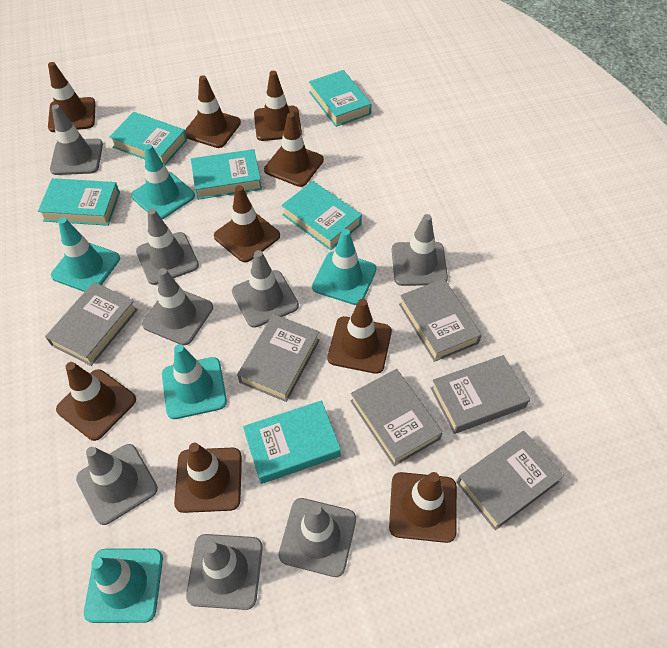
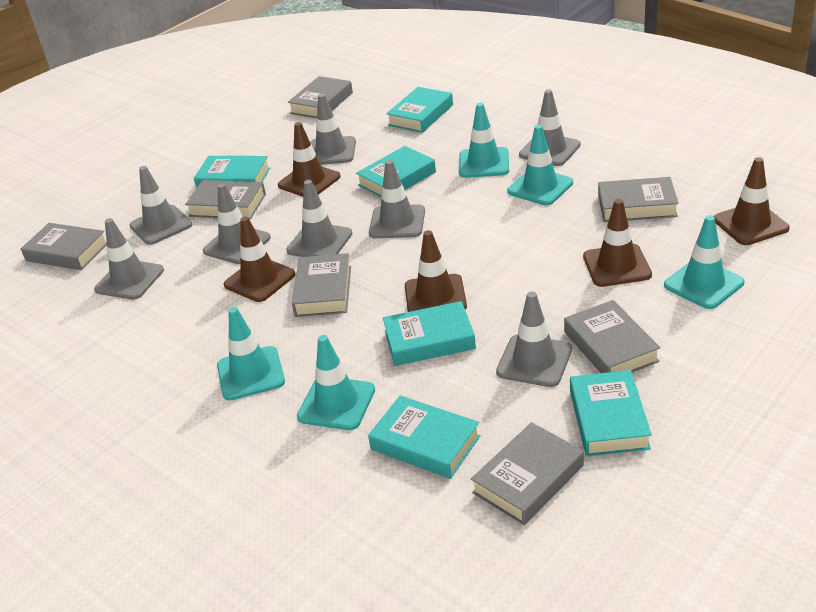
brown traffic cone: [48,62,96,132] [56,362,136,441] [174,442,242,513] [185,75,241,148] [214,185,280,263] [254,71,302,141] [264,112,324,187] [327,299,392,374] [389,472,457,543] = 9 -> [224,217,295,302] [278,122,341,197] [405,230,467,312] [583,199,652,287] [714,157,790,245] = 5
grey book: [45,282,138,366] [237,314,320,402] [351,369,443,466] [399,279,482,362] [431,355,530,434] [457,431,564,530] = 6 -> [21,223,107,270] [185,180,266,219] [288,76,353,118] [292,253,351,317] [471,422,584,525] [564,300,660,373] [598,177,679,222] = 7

